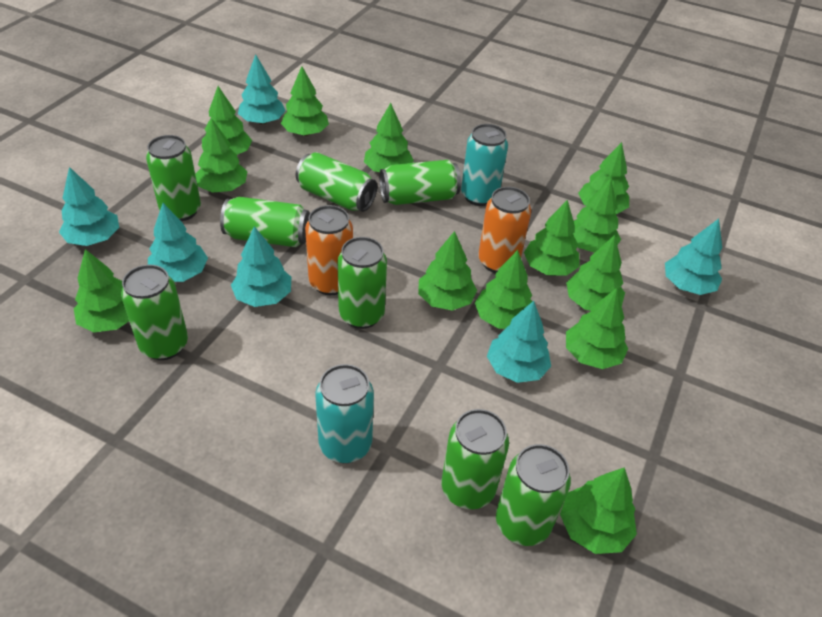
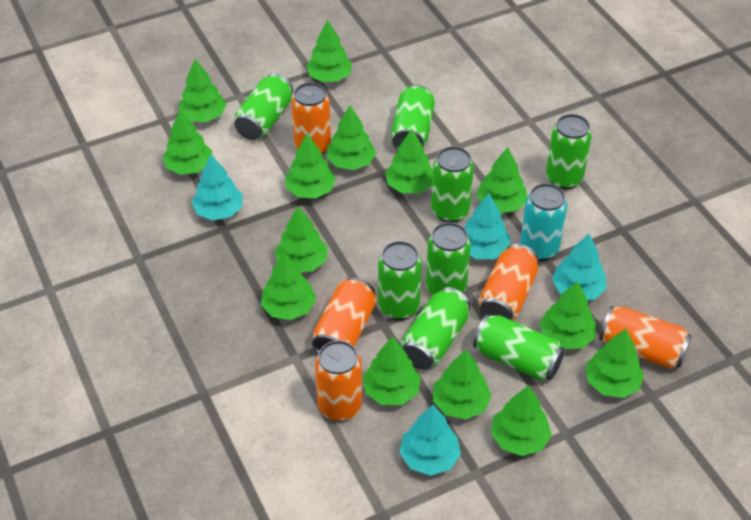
green tree: [74,249,129,333] [195,119,248,193] [202,86,252,155] [281,66,329,136] [364,103,414,172] [418,231,477,311] [475,250,533,329] [524,200,580,276] [560,467,637,554] [566,235,625,310] [566,288,628,369] [573,179,621,253] [578,142,629,214] = 13 -> [163,110,213,175] [179,59,226,122] [261,252,316,320] [274,206,328,273] [286,133,336,199] [306,20,352,82] [327,105,376,170] [362,336,421,405] [385,129,433,193] [433,350,492,419] [476,147,527,213] [491,385,552,456] [540,281,596,349] [585,329,644,398] = 14
orange can: [305,205,353,295] [478,187,531,273] = 2 -> [291,82,331,154] [312,277,376,354] [315,340,362,421] [478,244,539,321] [599,306,692,369] = 5
turquoise can: [316,364,374,463] [461,124,508,206] = 2 -> [520,183,567,261] = 1
turquoise tree: [59,167,119,246] [148,203,208,282] [231,226,291,307] [238,54,286,124] [487,301,551,383] [665,219,722,295] = 6 -> [191,154,242,220] [399,405,461,476] [464,193,511,259] [552,234,607,300] = 4

